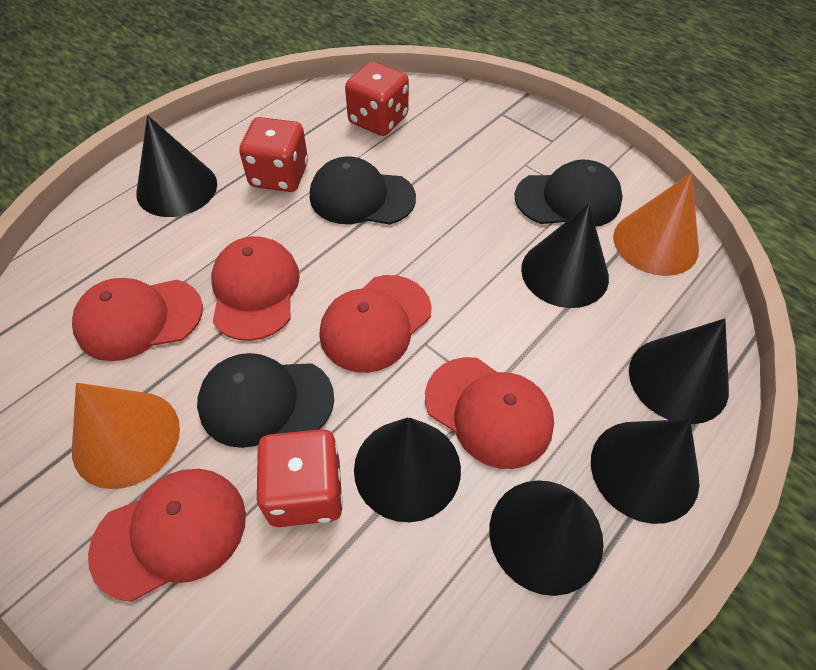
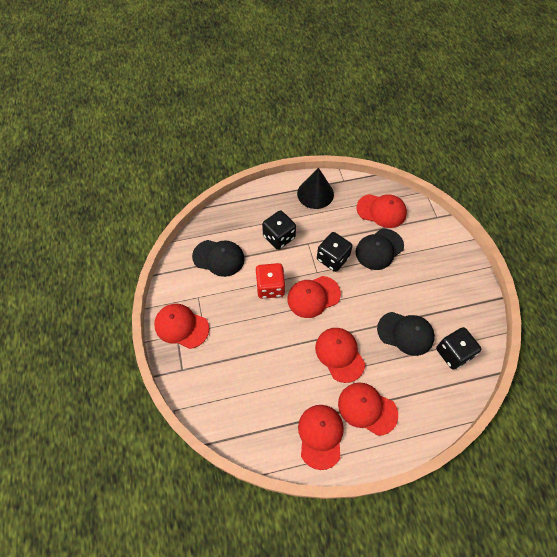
black cone: [136,115,217,217] [354,417,461,522] [489,480,604,596] [521,204,609,308] [591,419,700,524] [629,319,729,424] = 6 -> [297,168,334,209] = 1
black dice: none = 0 -> [262,210,296,250] [317,232,353,272] [436,327,481,369] = 3
orange cone: [72,383,180,489] [613,173,699,276] = 2 -> none = 0
red cap: [72,278,203,361] [88,469,246,602] [211,236,300,341] [319,275,432,373] [425,357,554,469] = 5 -> [154,304,209,349] [287,276,341,318] [298,405,344,470] [315,328,365,383] [338,382,398,436] [356,194,407,228] = 6
red dice: [239,117,308,192] [256,429,343,527] [345,61,409,136] = 3 -> [256,263,285,299] = 1

